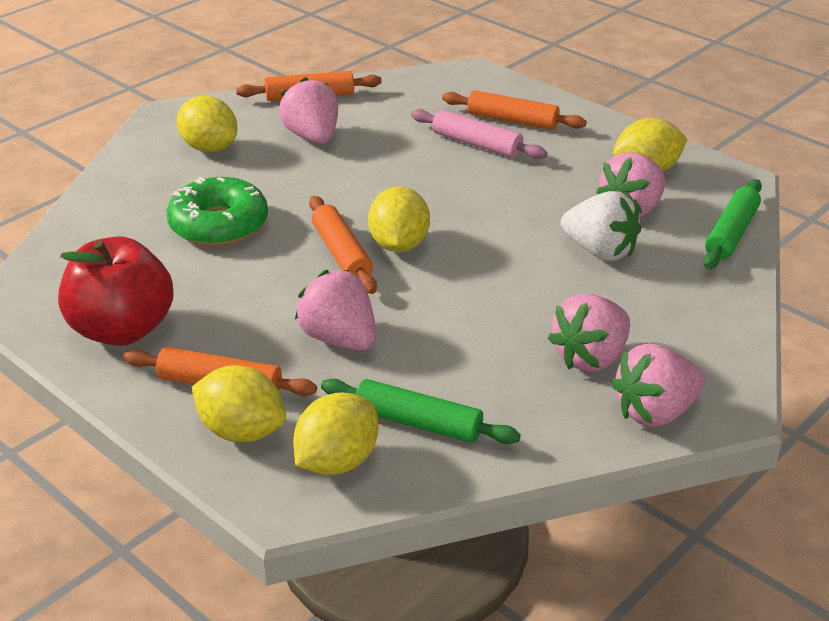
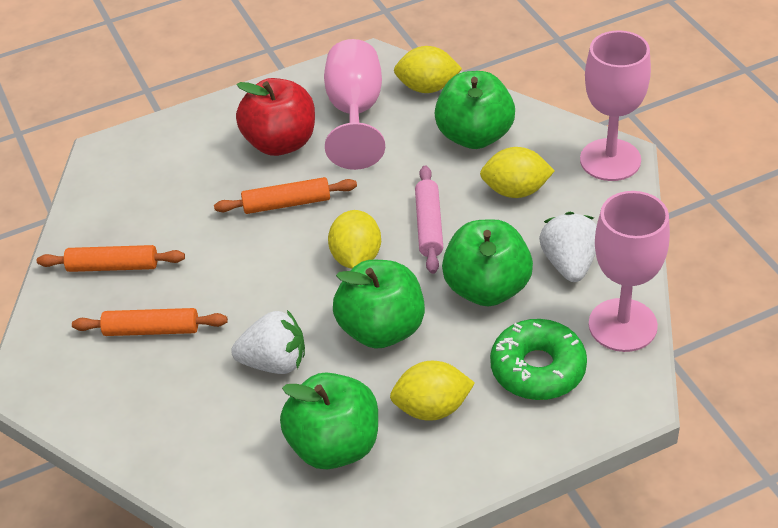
green apple: none = 0 -> [280,372,378,469] [333,260,425,349] [434,71,515,149] [442,219,533,306] = 4
green rolling pin: [321,379,521,444] [703,179,762,269] = 2 -> none = 0
orange rolling pin: [123,347,317,396] [236,71,382,101] [309,196,377,294] [442,90,587,130] = 4 -> [37,245,185,272] [72,308,228,336] [214,177,357,214] = 3
pink goblet: none = 0 -> [324,39,385,170] [580,30,651,181] [589,191,670,352] = 3
pink strawberry: [279,77,338,144] [295,270,376,350] [548,294,630,371] [596,152,665,218] [612,343,705,427] = 5 -> none = 0
white strawberry: [561,191,641,261] = 1 -> [231,310,305,374] [539,212,597,282] = 2
yellow lemon: [177,96,237,152] [192,365,286,442] [293,392,378,475] [368,186,430,252] [613,118,688,171] = 5 -> [328,210,381,269] [390,361,475,421] [394,46,462,93] [480,147,555,198] = 4

